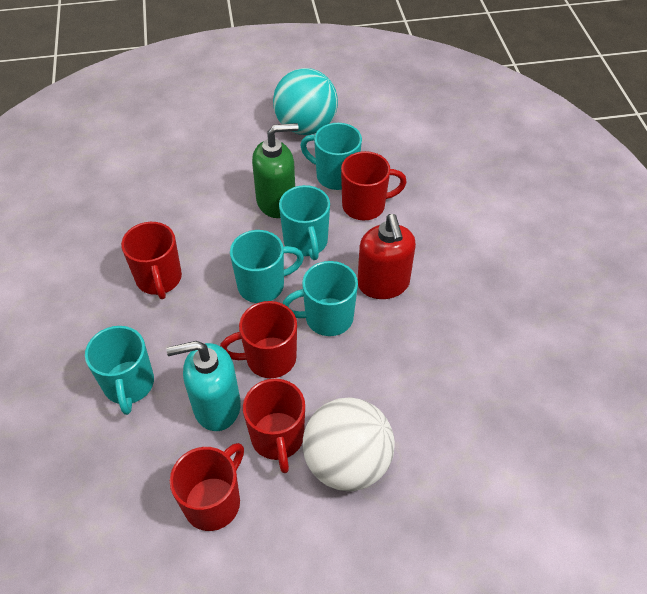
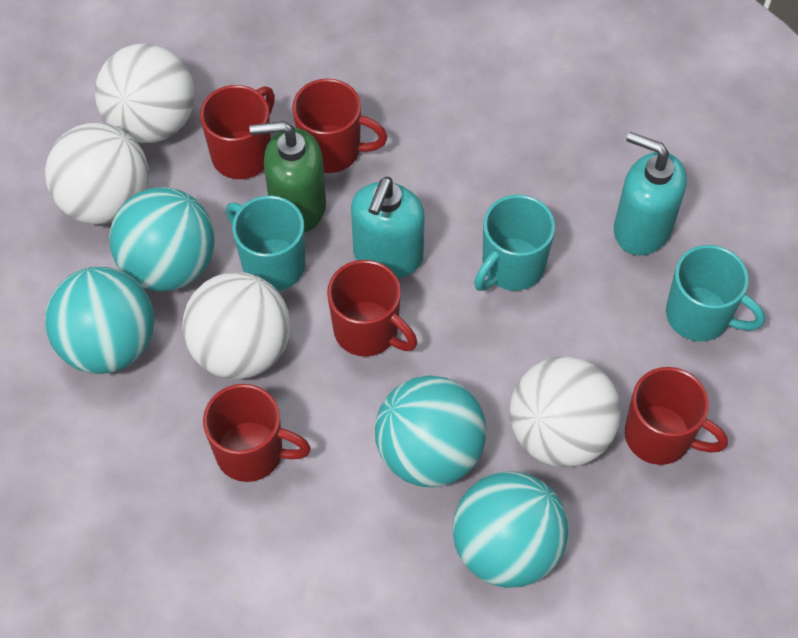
red soap dispenser: [358,214,416,299] = 1 -> none = 0
turquoise ball: [273,68,338,135] = 1 -> [45,267,154,374] [109,187,215,291] [375,375,486,487] [453,471,568,588] = 4
turquoise mug: [85,326,154,415] [230,230,304,303] [279,185,330,260] [283,261,358,336] [300,123,362,190] = 5 -> [226,195,305,291] [474,195,555,291] [666,245,765,341] = 3
turquoise soap dispenser: [166,341,241,431] = 1 -> [351,177,425,278] [614,132,687,255] = 2
white ball: [303,397,395,491] = 1 -> [45,123,148,224] [95,44,195,143] [182,272,290,379] [509,357,621,467] = 4

